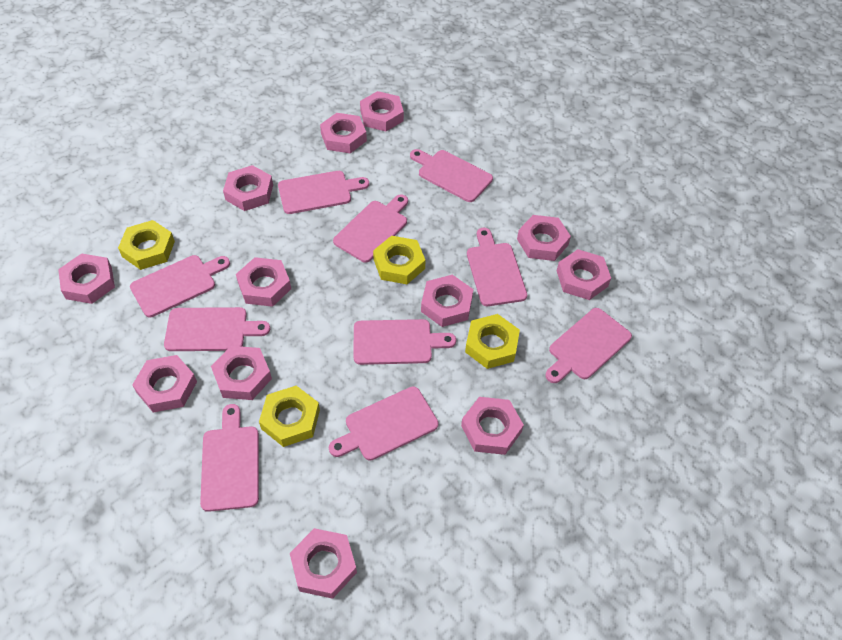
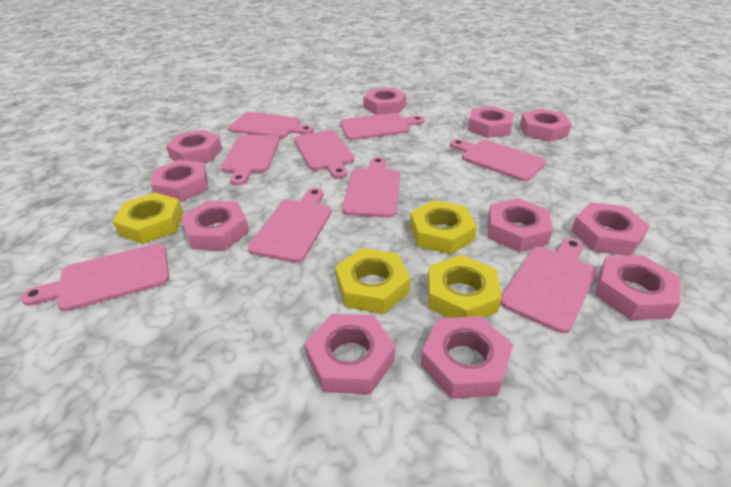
pink cutting board: [130,255,230,317] [164,307,270,351] [200,404,259,512] [278,171,369,214] [329,386,439,461] [333,194,408,263] [353,319,456,365] [410,149,493,202] [467,228,527,306] [545,308,632,383] = 10 -> [21,243,169,311] [221,135,280,185] [228,112,313,138] [248,188,331,263] [294,130,354,179] [340,113,424,140] [342,157,400,218] [450,139,546,181] [500,238,597,333] = 9
pink nut: [58,253,115,304] [132,355,197,412] [211,346,272,400] [223,165,273,211] [236,257,291,307] [290,528,357,599] [320,113,367,153] [360,91,404,131] [421,275,474,327] [461,397,524,455] [517,215,571,261] [557,249,611,300] = 12 -> [151,160,208,202] [166,130,222,163] [181,201,249,250] [305,314,395,394] [363,88,407,115] [421,316,513,399] [468,106,514,138] [488,198,553,252] [520,108,572,142] [571,202,650,256] [595,255,680,320] = 11

